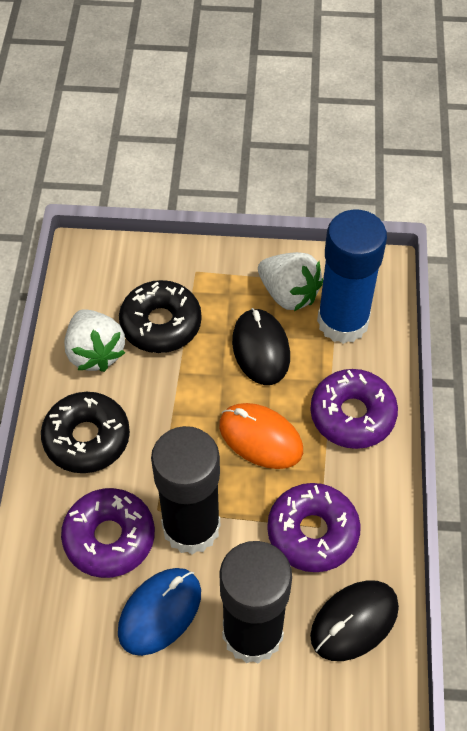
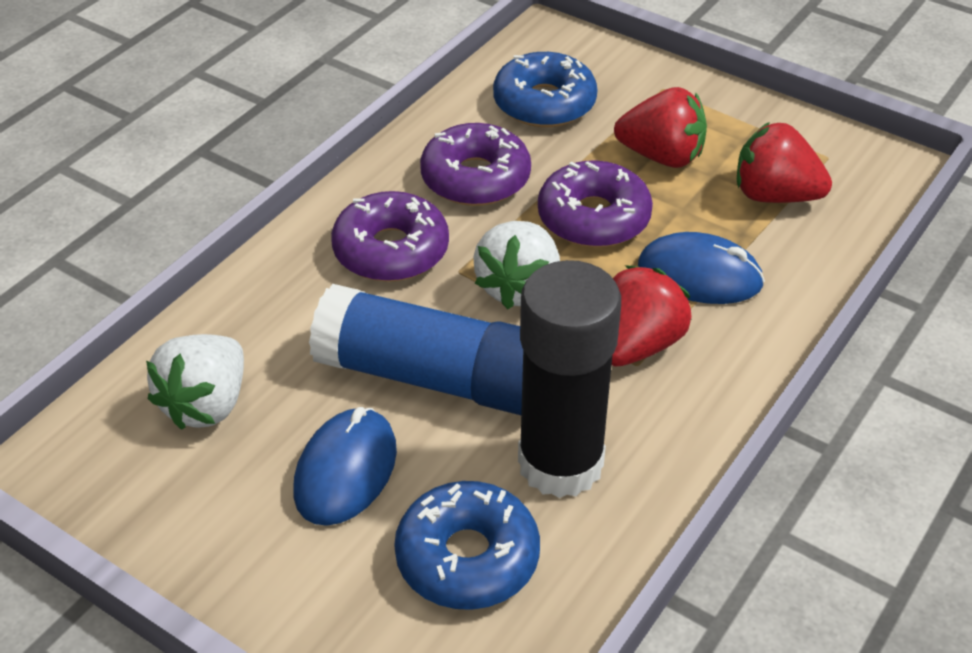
black donut: [41,392,130,473] [119,280,202,353] = 2 -> none = 0
black glue stick: [151,426,220,555] [219,541,292,664] = 2 -> [518,260,621,498] = 1
black mouse: [232,308,290,385] [310,580,399,661] = 2 -> none = 0
blue donut: none = 0 -> [394,481,540,610] [493,52,597,127] = 2
blue mouse: [118,568,201,656] = 1 -> [293,407,397,526] [638,232,765,304] = 2
orange mouse: [219,403,303,469] = 1 -> none = 0
red strawberry: none = 0 -> [612,265,691,367] [614,87,707,168] [737,122,832,203] = 3

